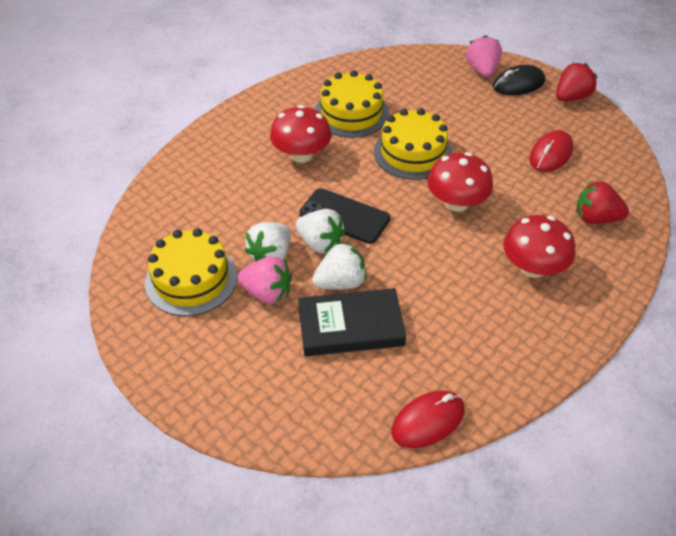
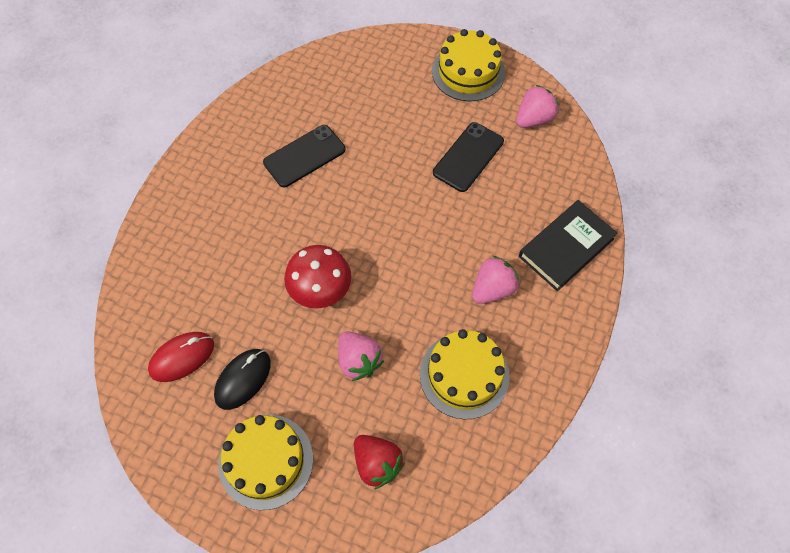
black phone: [300,188,390,244] = 1 -> [263,125,346,187] [433,122,504,192] = 2
pink strawberry: [237,256,292,304] [466,35,502,77] = 2 -> [338,331,384,381] [472,256,519,304] [516,85,559,128] = 3
red mouse: [391,390,465,448] [529,130,573,172] = 2 -> [148,332,214,382] = 1
red mushroom: [270,105,332,163] [427,152,493,212] [503,215,575,278] = 3 -> [284,245,352,308] = 1
red strawberry: [556,63,597,102] [576,180,629,224] = 2 -> [354,435,405,489] = 1
white strawberry: [245,222,291,262] [295,209,346,254] [312,242,367,290] = 3 -> none = 0

